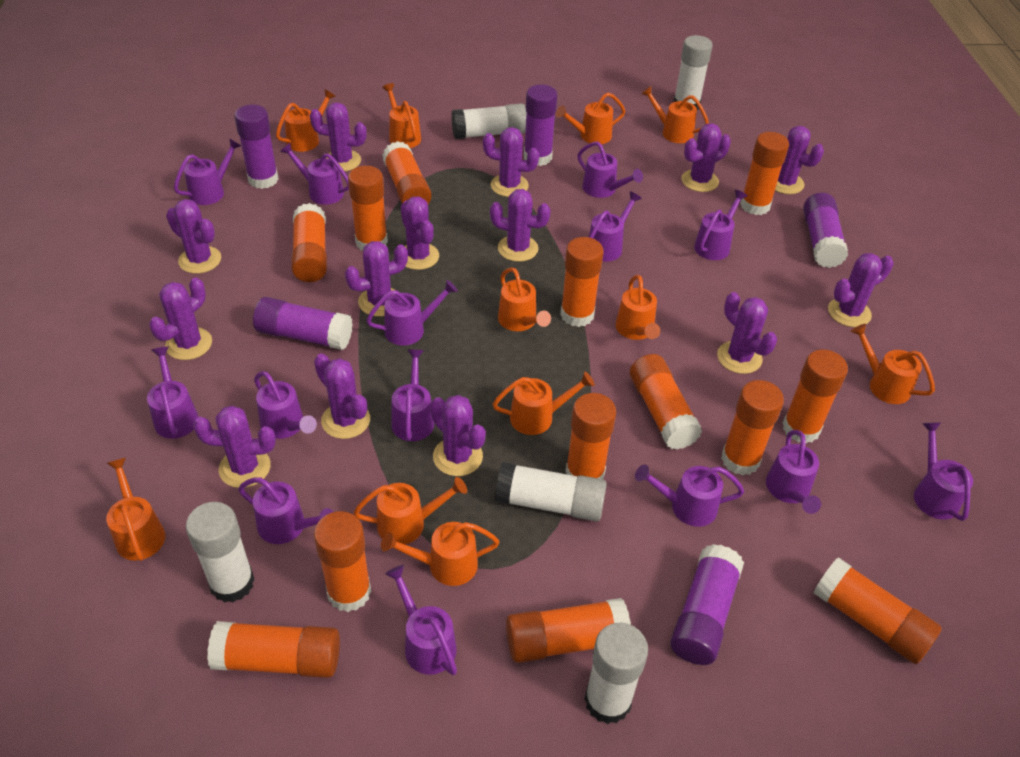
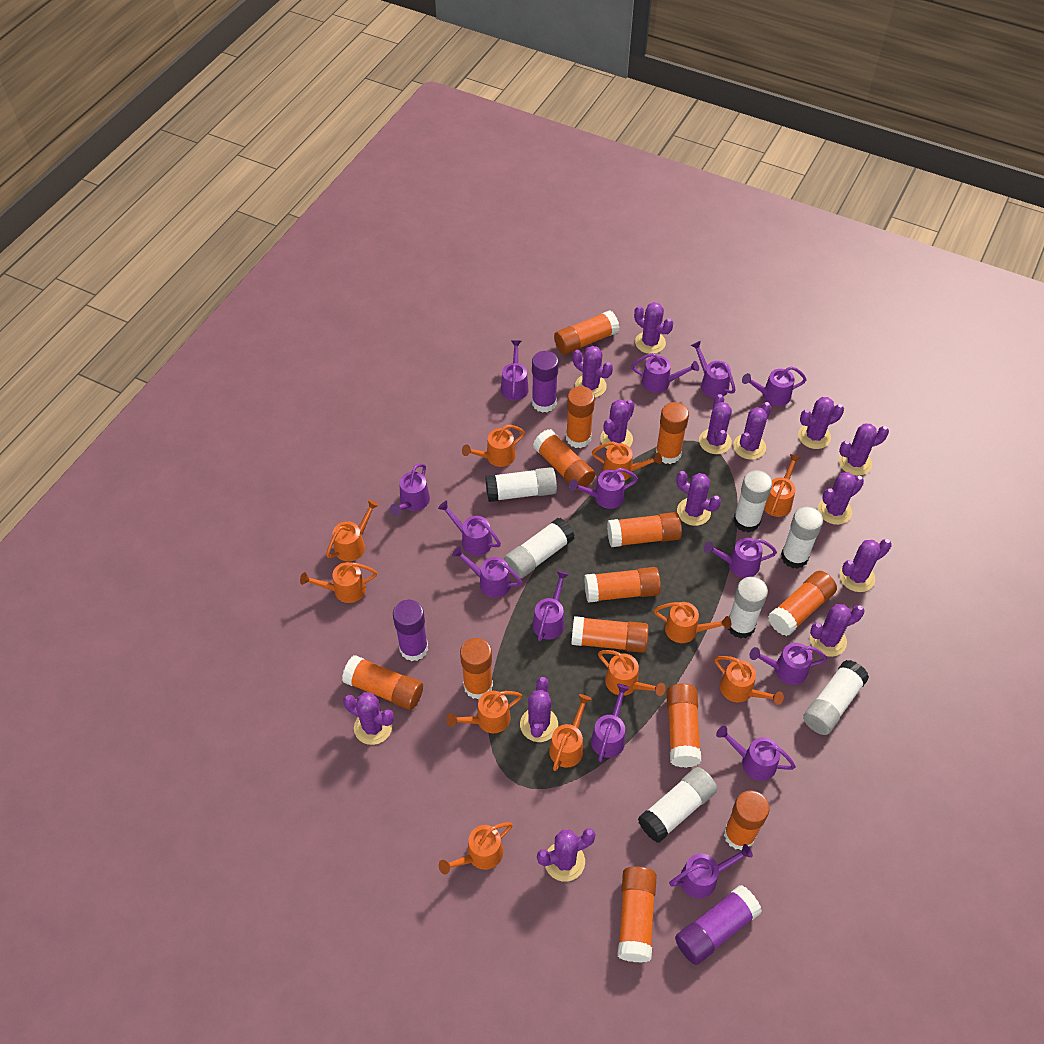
purple glue stick: [234,104,279,189] [253,297,353,350] [524,84,558,166] [670,544,744,665] [803,193,848,268] = 5 -> [393,600,428,661] [532,351,559,413] [675,885,762,965] = 3
white glue stick: [186,502,255,603] [451,103,526,139] [495,462,607,522] [584,623,648,724] [673,35,713,110] = 5 -> [485,467,557,502] [504,518,574,579] [638,767,717,843] [728,577,768,639] [733,470,772,533] [781,507,823,569] [803,660,869,735] = 7

